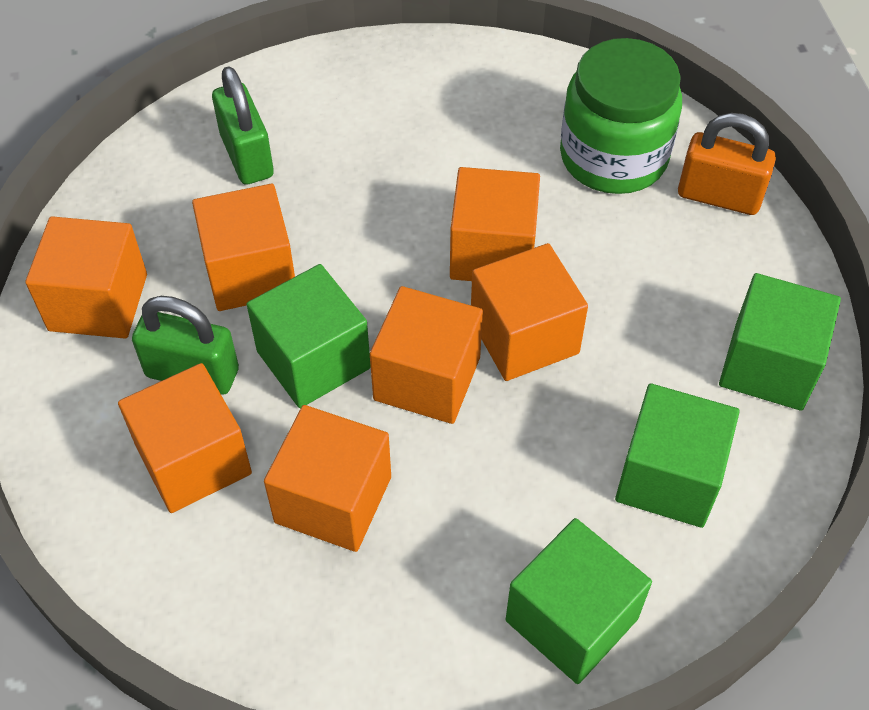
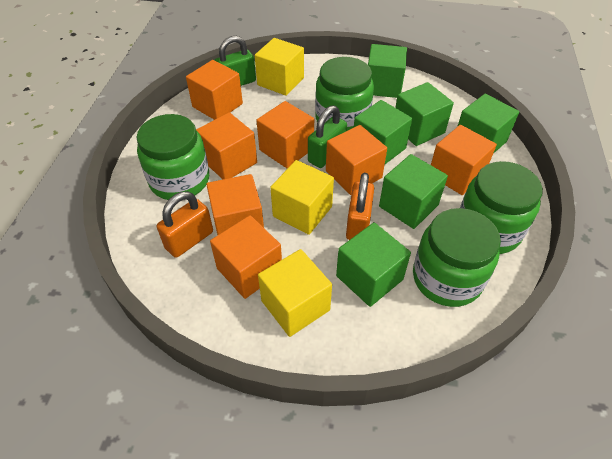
green cube: [247,264,371,408] [506,518,652,684] [615,383,740,528] [719,273,841,411] = 4 -> [336,222,411,307] [354,100,412,164] [368,44,407,98] [379,154,448,229] [395,82,454,146] [457,94,519,154] = 6
green jar: [560,38,682,194] = 1 -> [137,114,209,200] [315,57,374,131] [413,208,501,307] [460,161,543,254] = 4
orange padlock: [678,113,776,215] = 1 -> [157,191,213,258] [346,173,374,240] = 2
yellow cube: none = 0 -> [255,38,304,96] [258,249,332,337] [270,160,334,235] = 3

